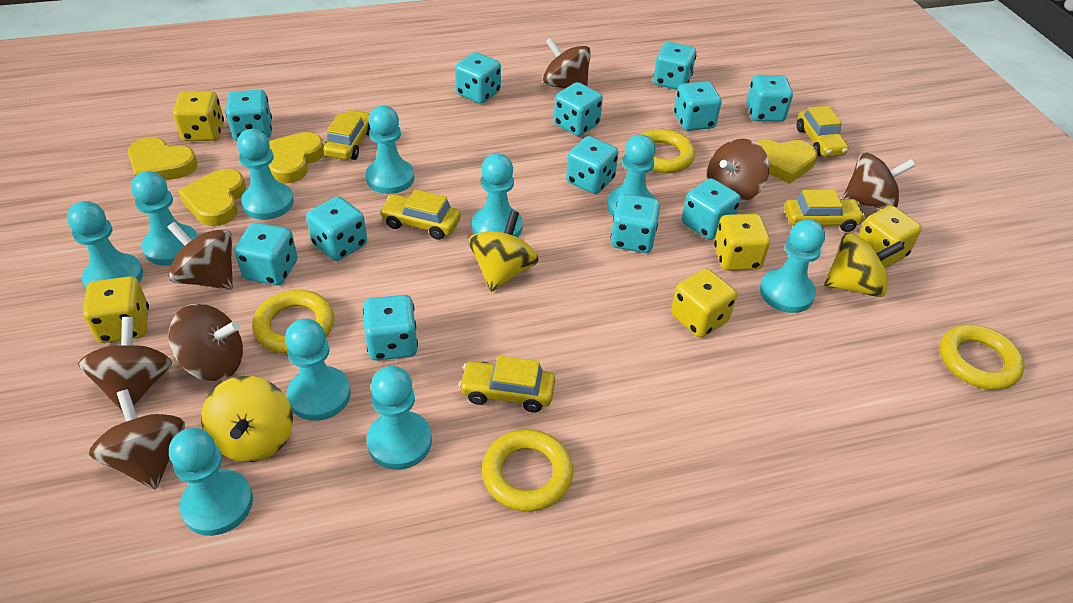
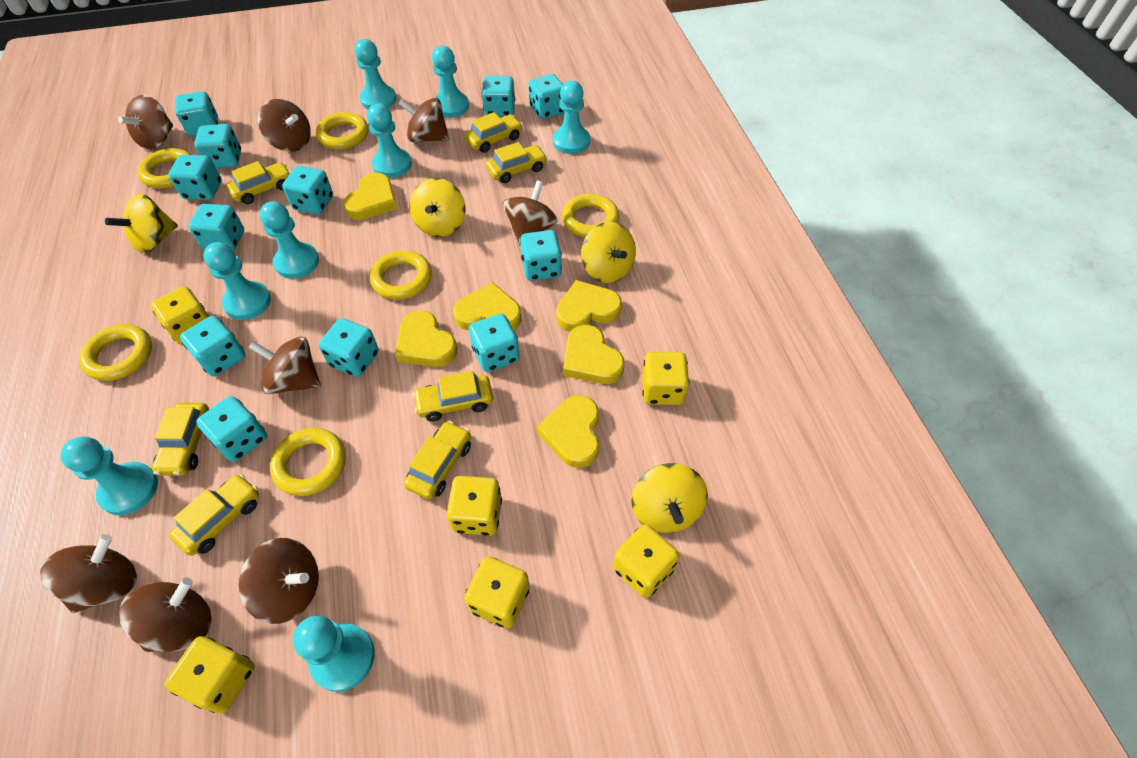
brown spinning top: [78,317,172,413] [89,389,185,490] [167,222,233,290] [169,304,243,381] [543,37,591,89] [707,139,770,203] [842,152,915,209] = 7 -> [40,534,137,613] [118,95,173,150] [119,577,212,652] [238,538,319,624] [248,336,321,395] [258,99,311,152] [398,98,449,143] [503,180,558,245] = 8
turquoise pawn: [67,201,143,289] [131,171,197,266] [169,428,253,536] [237,129,294,220] [285,318,351,421] [365,106,414,194] [366,366,432,470] [472,153,523,237] [607,134,656,216] [760,219,825,313] = 10 -> [60,437,158,515] [203,242,271,320] [259,201,319,279] [293,616,375,692] [355,39,397,109] [367,104,412,178] [432,46,469,118] [553,81,590,154] = 8
yellow car: [323,110,370,160] [379,189,461,240] [459,355,555,413] [784,190,865,232] [797,106,848,157] = 5 -> [152,403,209,476] [169,474,259,556] [226,161,291,204] [404,421,471,500] [413,371,493,422] [465,112,523,153] [486,142,547,183] = 7
yellow dice: [83,276,149,343] [173,91,224,141] [671,269,737,338] [714,214,770,271] [858,206,922,268] = 5 -> [151,287,210,345] [165,636,255,713] [446,476,502,536] [464,556,530,628] [613,524,680,598] [642,352,689,405] = 6
yellow heart: [128,137,198,181] [178,169,246,226] [268,132,324,183] [756,140,818,184] = 4 -> [343,173,398,220] [395,310,457,367] [453,282,521,331] [537,395,599,468] [556,280,622,331] [563,325,624,384] = 6
yellow ring: [252,290,334,353] [482,429,573,512] [641,129,695,173] [940,324,1025,390] = 4 -> [79,324,152,381] [138,148,191,189] [270,428,346,496] [316,112,369,150] [370,250,432,300] [562,194,619,237] = 6
yellow spinning top: [201,376,293,462] [468,210,539,292] [824,233,904,297] = 3 -> [105,193,178,253] [409,178,466,237] [581,222,636,283] [631,463,708,533] = 4

